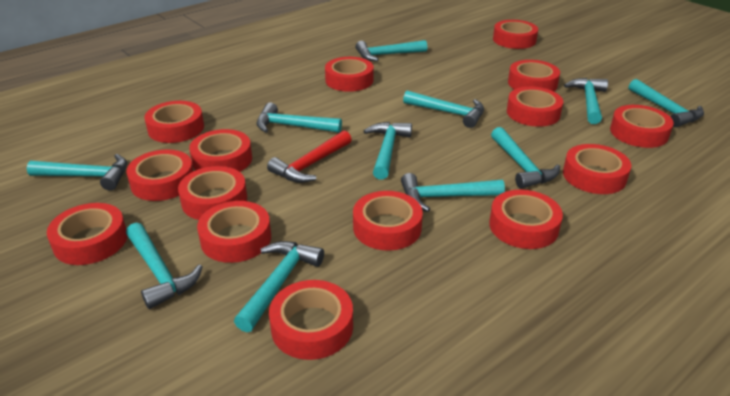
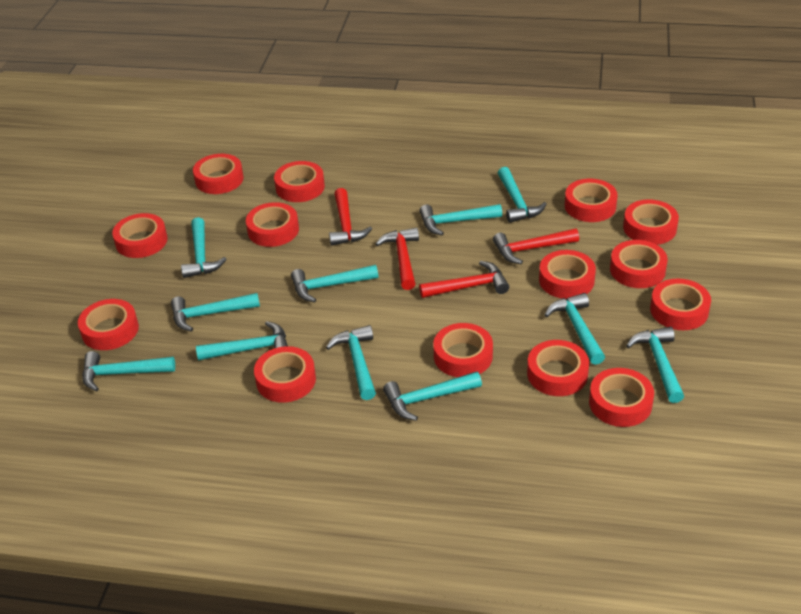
red hammer: [267,130,352,183] = 1 -> [329,188,372,246] [375,228,419,290] [419,261,509,298] [493,228,579,264] = 4
red tape: [47,203,127,265] [126,149,193,201] [144,101,204,143] [178,166,247,220] [189,129,252,172] [197,201,271,263] [269,280,353,360] [325,57,374,92] [353,191,423,251] [489,190,563,249] [493,20,538,49] [507,87,563,127] [508,60,560,91] [563,144,631,194] [610,105,674,148] = 15 -> [78,299,139,350] [112,213,168,258] [193,154,244,194] [246,202,299,247] [254,346,316,403] [274,161,325,202] [433,323,493,377] [527,340,589,396] [539,250,596,299] [565,179,618,222] [589,368,654,427] [610,240,668,288] [623,199,679,245] [650,279,711,330] = 14

